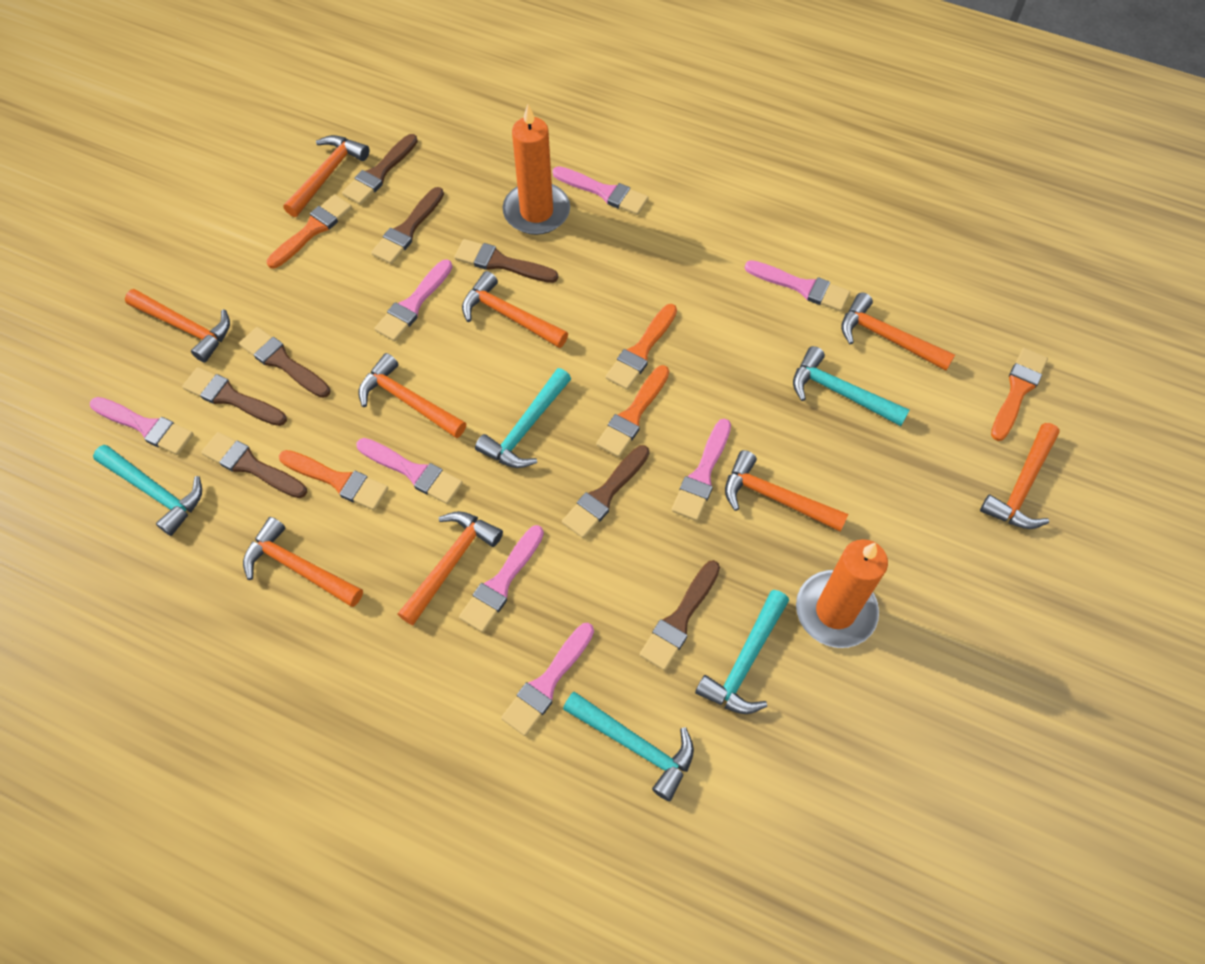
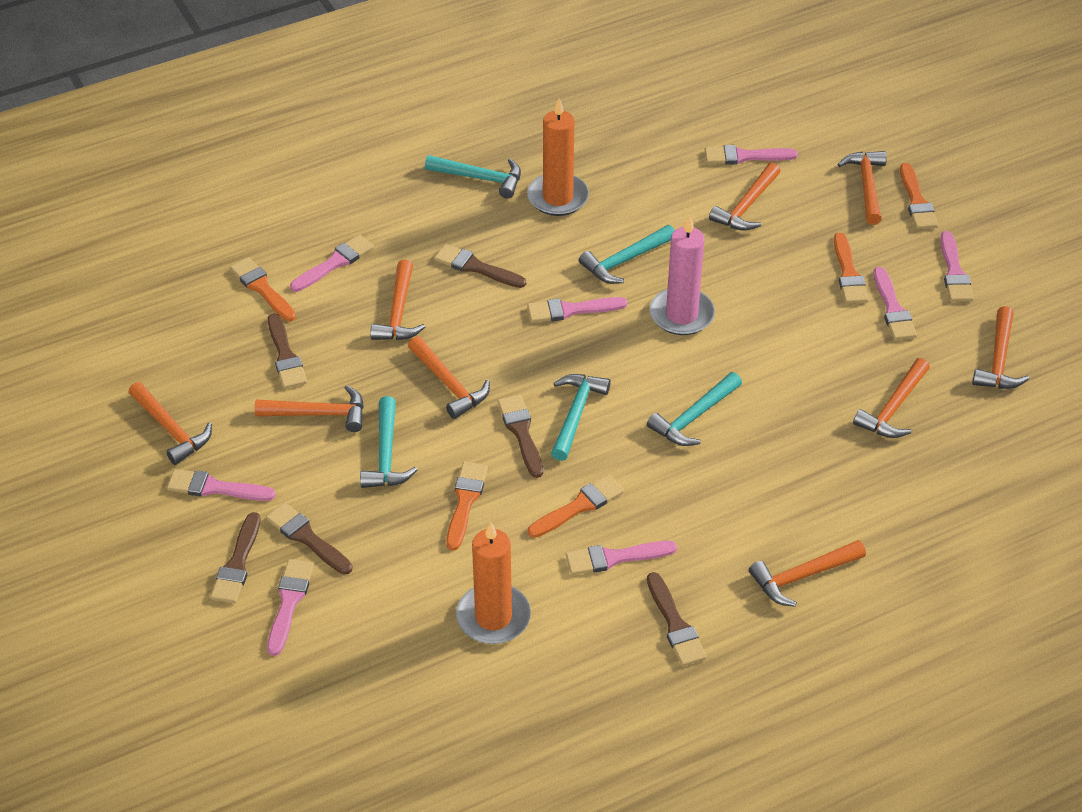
brown brush: [182,367,287,426] [201,432,307,498] [239,327,330,398] [342,134,418,205] [371,187,444,264] [454,239,559,283] [562,445,650,538] [640,560,720,670] = 8 -> [210,512,261,604] [266,502,353,575] [268,313,307,389] [434,244,526,288] [498,395,543,478] [647,572,707,666] = 6
pink candle: none = 0 -> [650,215,715,335] = 1

